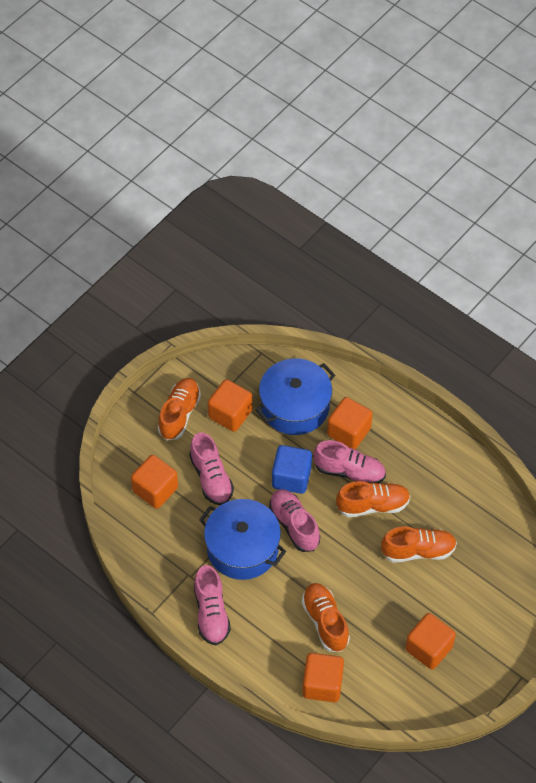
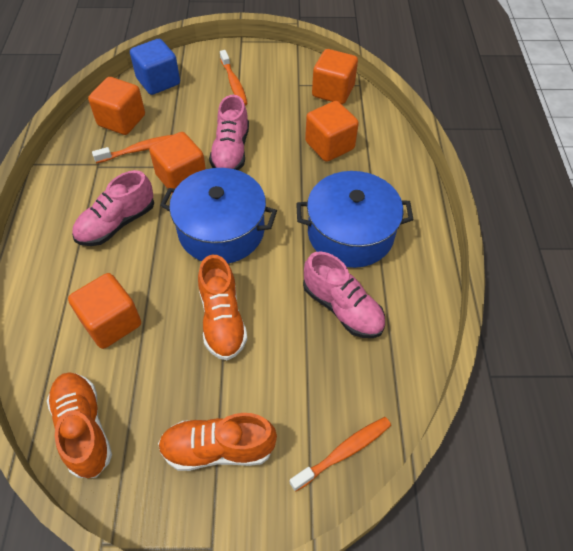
orange shoe: [158,378,201,441] [302,583,350,652] [336,481,410,517] [381,527,457,563] = 4 -> [47,372,112,478] [158,413,277,471] [198,255,248,361] = 3
orange toothbrush: none = 0 -> [92,135,172,163] [220,50,248,106] [290,417,391,492] = 3
pink shoe: [189,432,234,505] [194,565,231,645] [269,489,320,552] [314,440,386,483] = 4 -> [72,170,154,246] [209,95,249,170] [303,251,385,338] = 3

